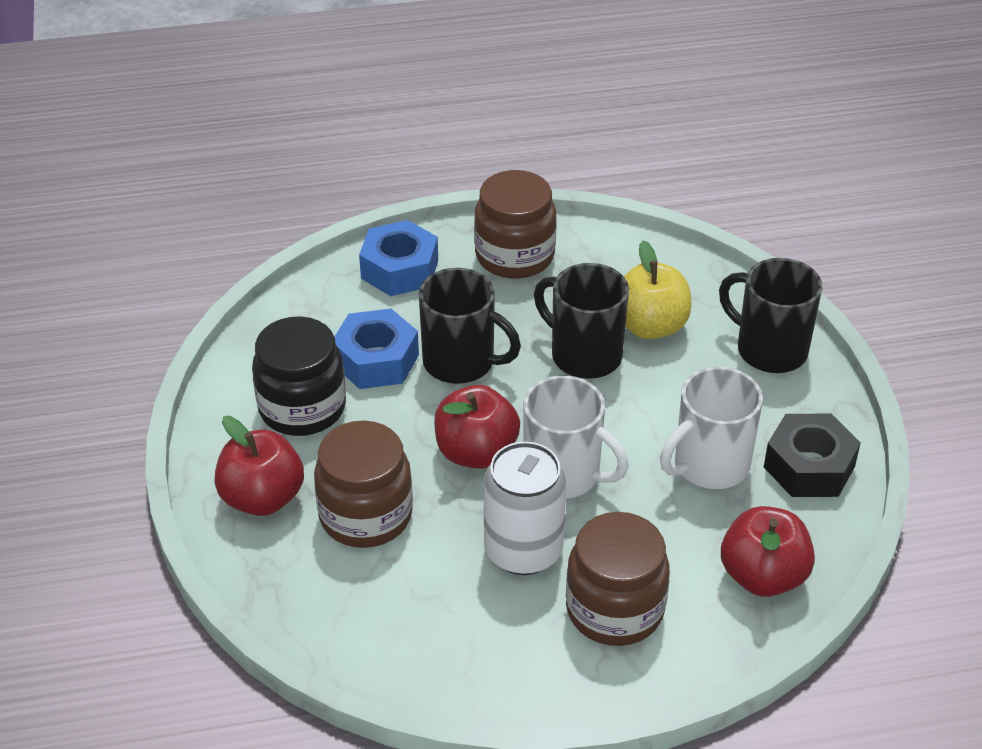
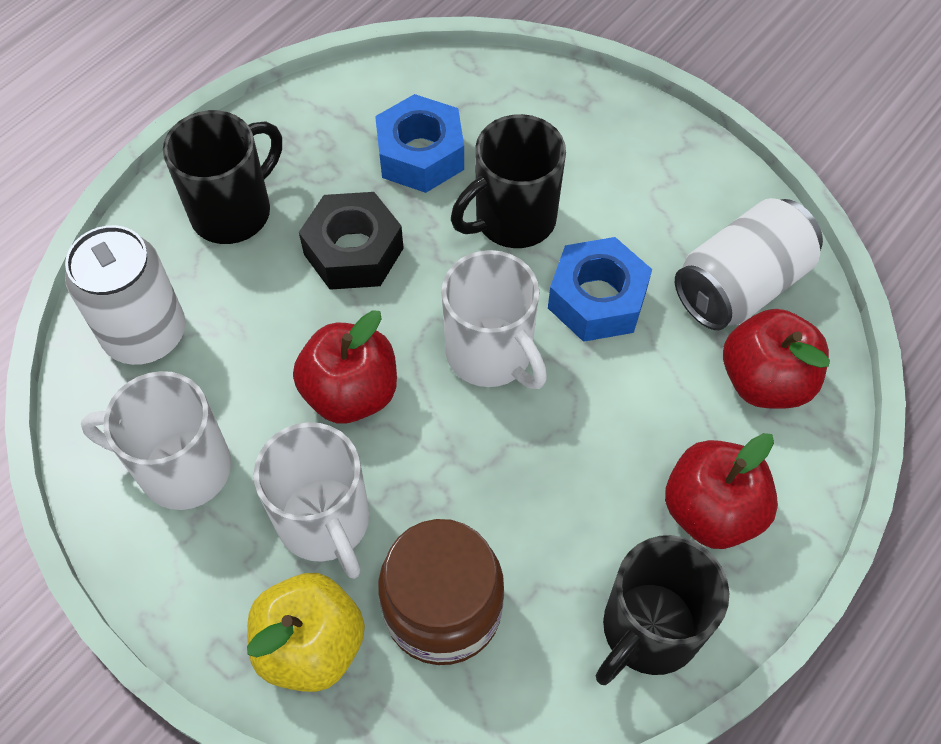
black jar: [252,316,346,436] = 1 -> none = 0
brown jar: [314,421,413,548] [474,170,557,279] [566,512,670,646] = 3 -> [378,519,504,665] = 1
white can: [484,442,567,575] = 1 -> [65,225,185,365] [675,198,823,330] = 2
white mug: [523,376,629,499] [660,366,763,489] = 2 -> [81,371,231,510] [253,422,370,579] [441,250,547,389] = 3

